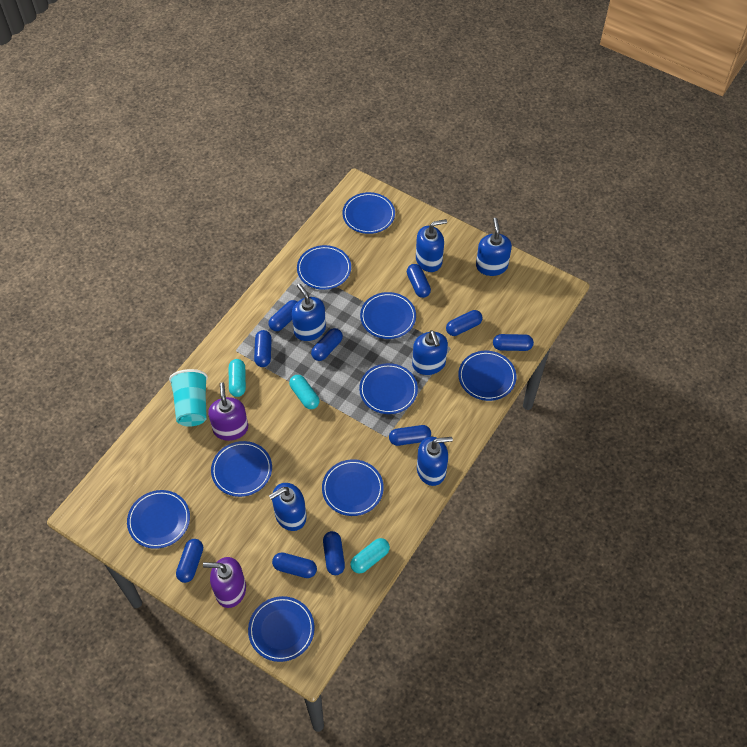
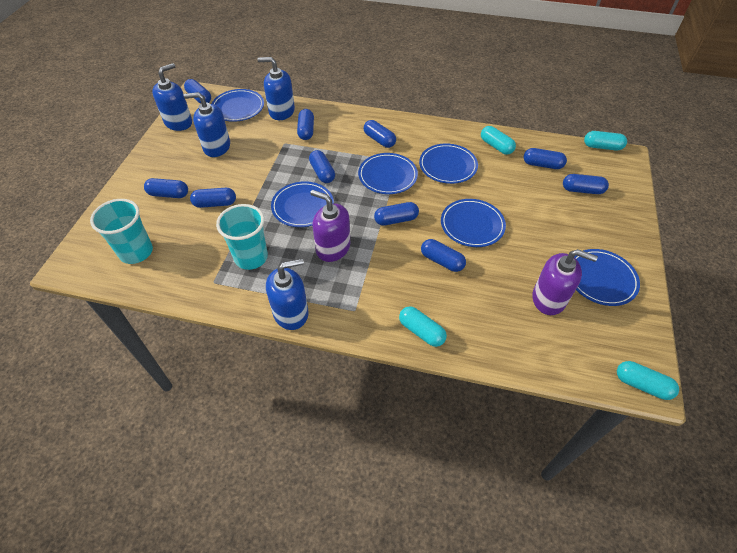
blue plate: [127,490,190,549] [211,441,272,497] [248,596,315,662] [297,245,351,290] [322,459,384,516] [342,192,395,234] [359,363,418,414] [360,292,416,339] [458,351,517,401] = 9 -> [212,89,264,122] [271,181,334,227] [358,153,418,194] [419,143,478,184] [441,199,506,247] [574,249,640,306] = 6
blue soap dispenser: [269,483,307,531] [292,284,326,341] [412,330,448,375] [416,219,447,272] [417,437,453,486] [476,218,512,276] = 6 -> [152,63,192,131] [183,92,230,157] [257,57,295,120] [266,259,309,330] = 4
turquoise capsule: [229,359,246,397] [289,375,320,409] [350,538,390,573] = 3 -> [399,306,447,347] [481,126,516,155] [584,131,627,151] [617,361,679,400] = 4
turquoise cup: [169,369,208,426] = 1 -> [90,199,153,264] [216,204,268,270] = 2

